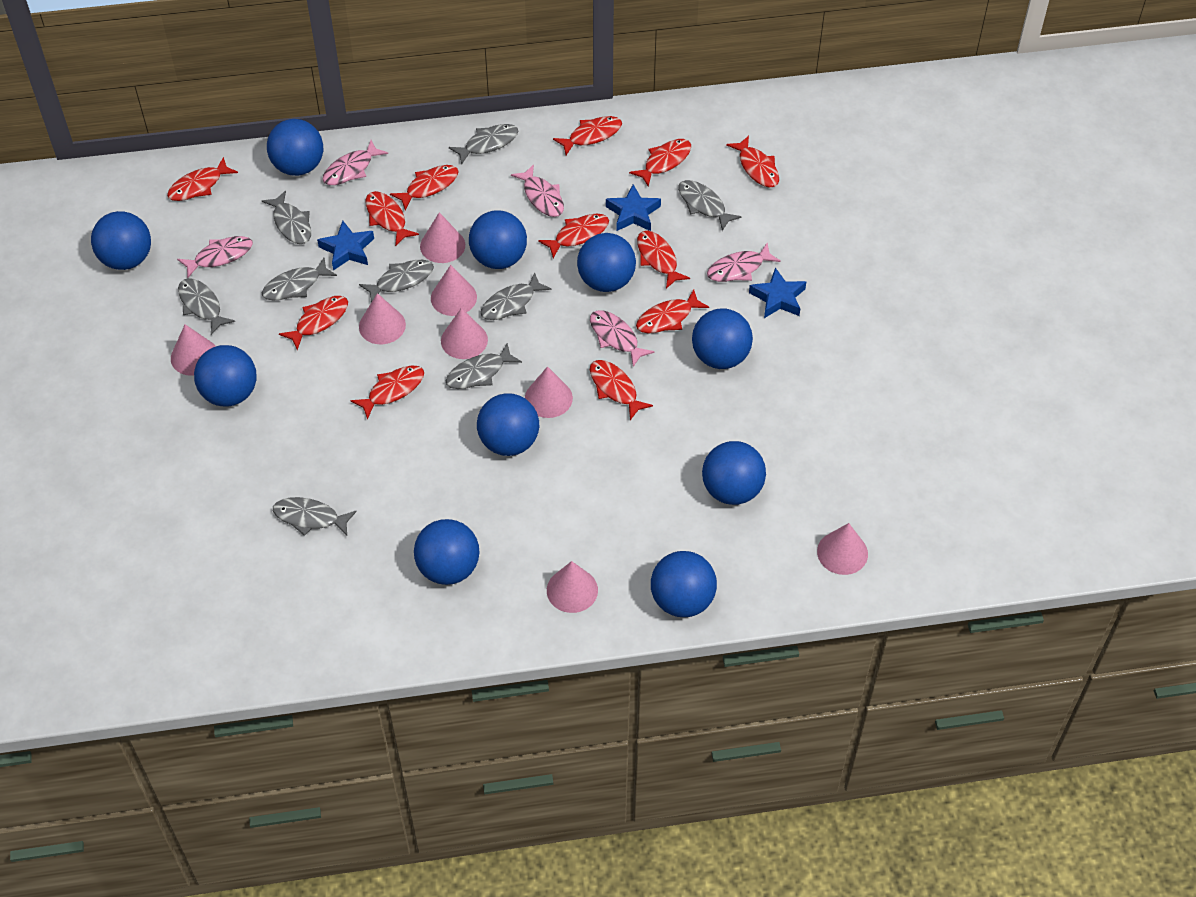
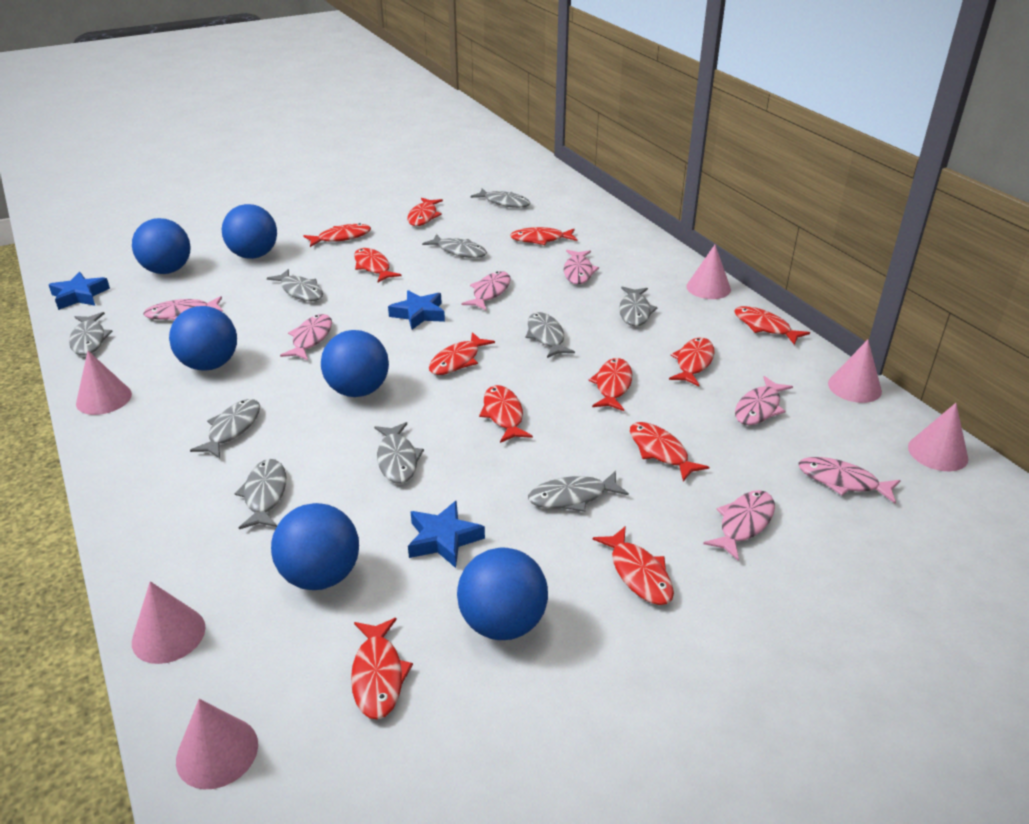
blue ball: [91,211,151,270] [194,345,257,407] [267,119,323,176] [414,519,479,585] [469,210,527,269] [477,393,539,456] [577,233,636,292] [651,551,717,617] [692,308,753,369] [702,441,766,505] = 10 -> [132,218,191,274] [169,306,237,371] [222,204,277,259] [271,503,359,590] [321,330,389,397] [457,547,548,640] = 6
grey fish: [178,278,235,335] [262,191,311,244] [262,258,337,300] [273,497,357,536] [359,260,434,302] [446,343,522,389] [449,124,518,165] [480,272,551,320] [678,180,742,231] = 9 -> [69,312,113,355] [190,399,260,458] [234,459,286,529] [267,269,323,301] [374,422,424,484] [422,234,487,258] [470,188,530,208] [526,312,575,358] [528,471,629,512] [619,287,657,326] = 10
pink cone: [171,324,216,376] [359,293,406,344] [420,212,465,263] [431,265,477,316] [441,308,488,359] [525,366,573,418] [547,561,598,613] [817,523,868,575] = 8 -> [76,351,132,415] [132,581,206,664] [176,699,258,789] [686,245,731,299] [828,340,882,403] [908,403,969,471] = 6
pink fish: [177,236,253,278] [322,140,388,185] [511,164,564,217] [590,310,654,367] [707,243,781,282] = 5 -> [143,296,223,320] [280,314,332,360] [461,271,511,310] [564,250,599,284] [703,490,775,561] [735,376,793,425] [798,457,901,504] = 7

